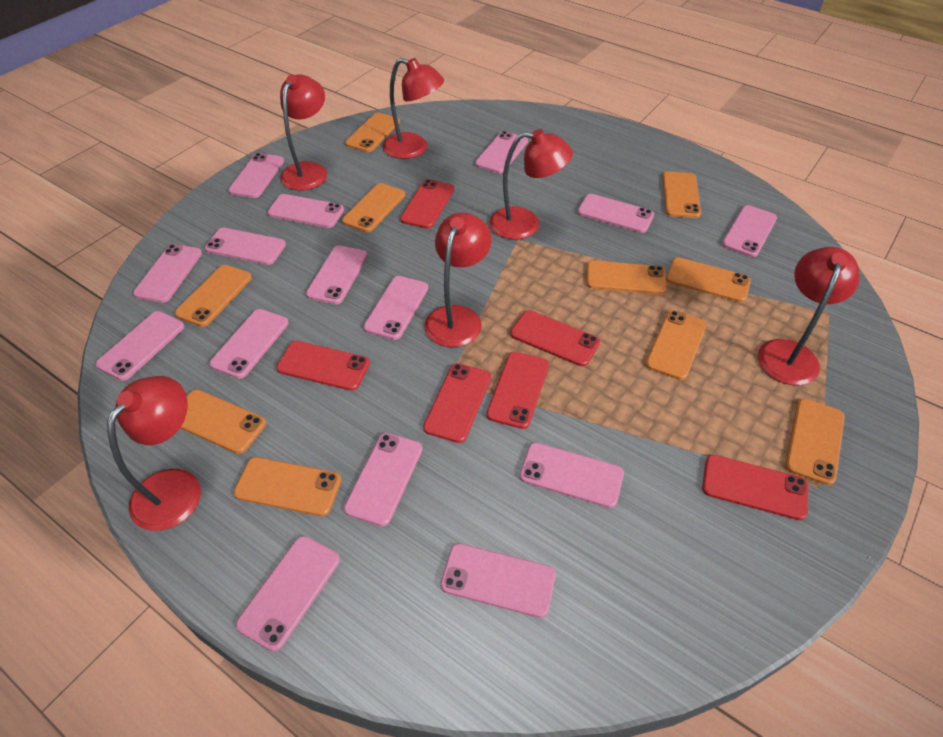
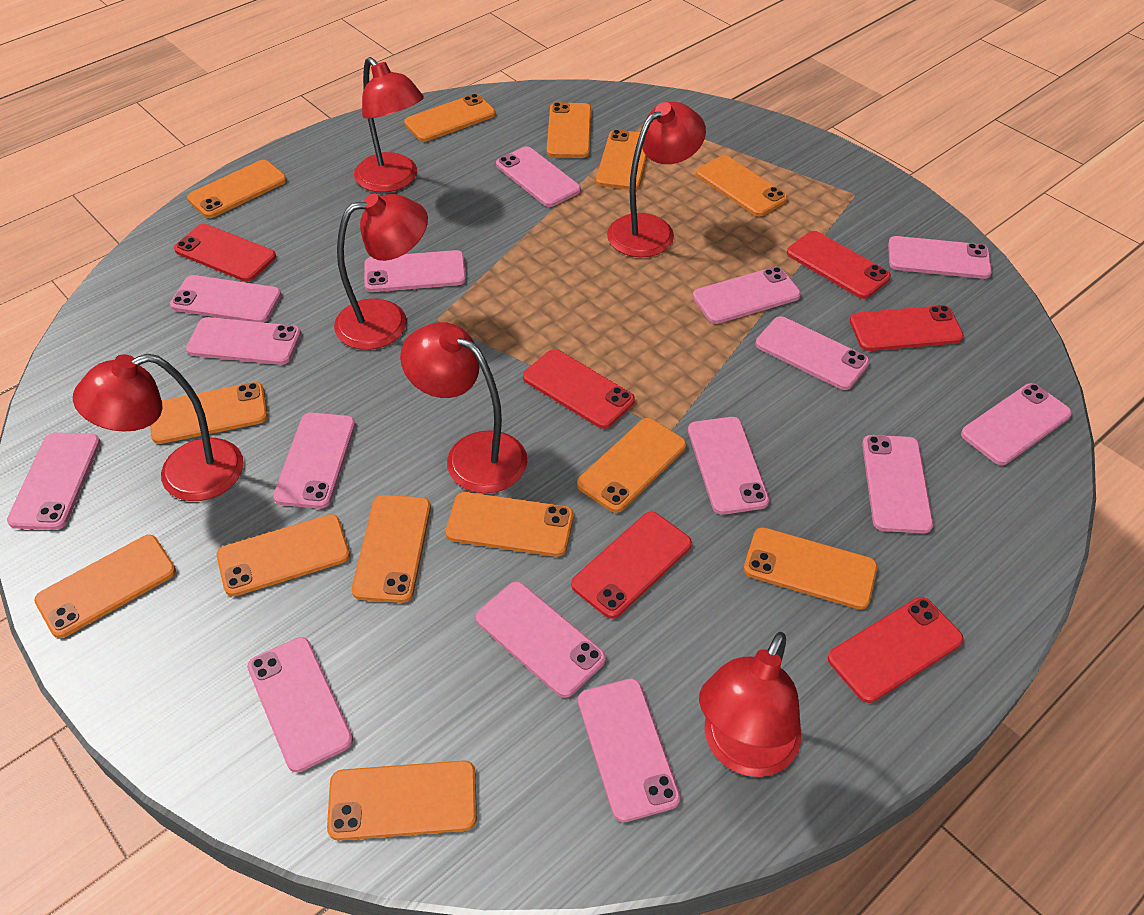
orange phone: [175,265,252,327] [180,390,266,454] [234,457,341,516] [342,183,405,233] [345,113,400,152] [586,261,667,295] [646,310,707,380] [662,171,701,218] [666,257,751,302] [785,399,845,485] = 10 -> [34,535,176,638] [150,382,268,444] [187,160,287,218] [217,514,350,597] [327,760,477,841] [352,495,431,603] [404,94,496,142] [445,492,574,557] [547,102,591,158] [577,418,686,513] [596,129,647,190] [696,155,788,216] [744,527,878,609] = 13

